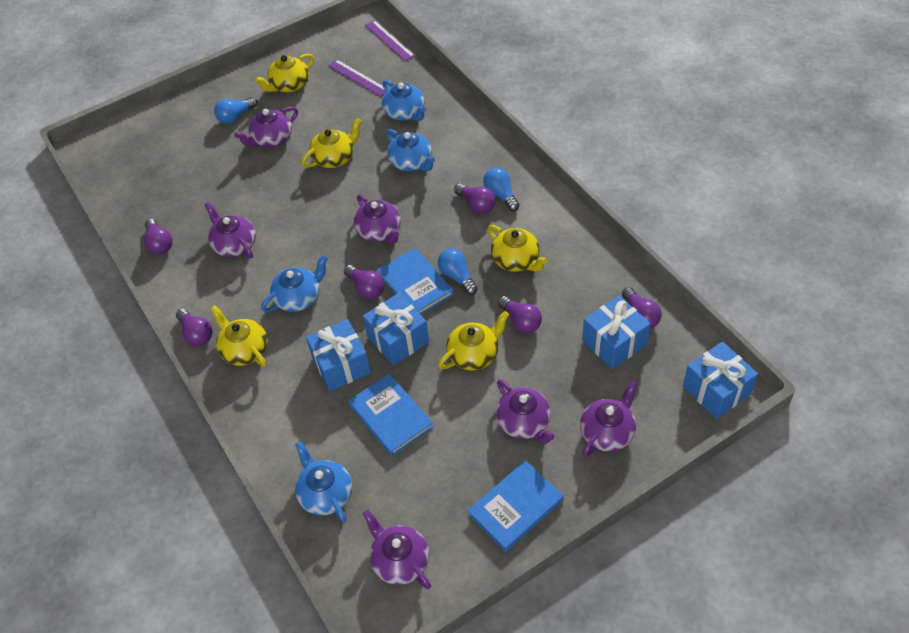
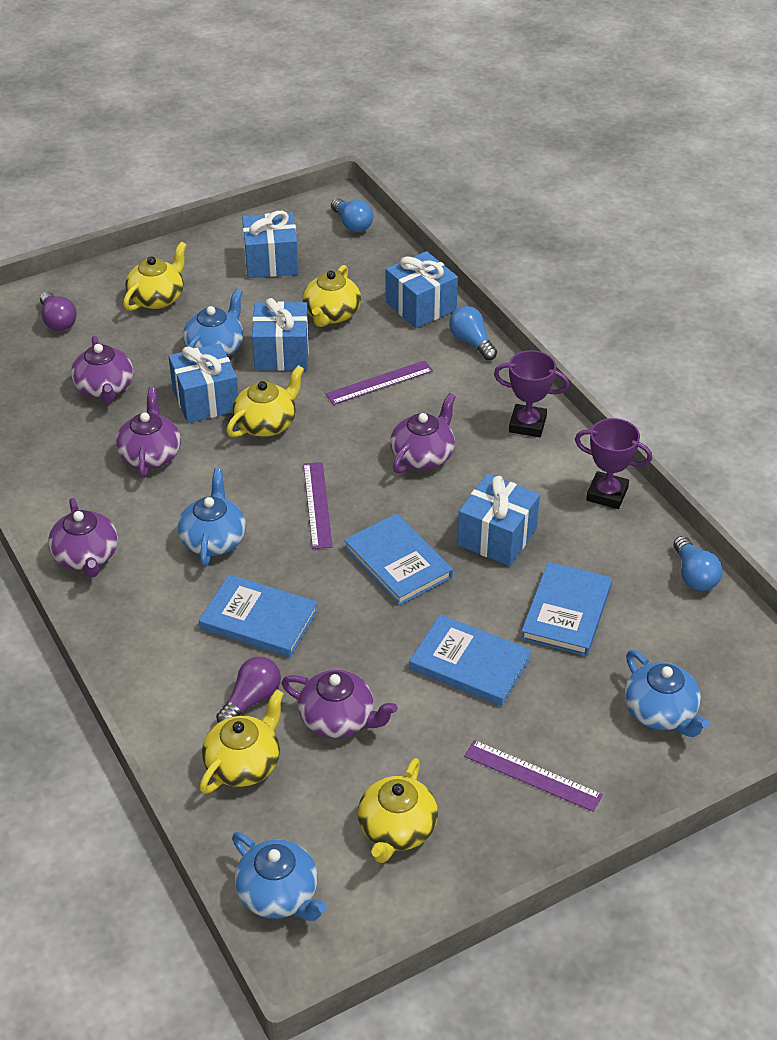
blue book: [348,373,434,456] [377,248,454,315] [468,460,564,552] = 3 -> [199,574,318,657] [344,513,453,606] [409,614,531,706] [521,562,612,656] = 4
blue gift: [306,319,371,391] [363,293,429,366] [582,295,651,369] [683,341,758,419] = 4 -> [168,343,238,423] [242,211,299,278] [252,298,309,371] [386,251,458,328] [457,474,540,566] = 5
purple light bulb: [144,219,173,254] [176,309,213,346] [344,265,384,299] [454,183,496,214] [498,296,542,333] [622,287,662,329] = 6 -> [40,292,77,331] [216,657,281,723] = 2
purple ruler: [328,59,385,97] [365,20,415,61] = 2 -> [303,462,333,549] [325,361,433,405] [464,740,603,812] = 3
purple teapot: [205,202,256,258] [235,106,298,147] [354,194,401,244] [363,510,431,589] [496,379,555,444] [580,381,638,457] = 6 -> [48,498,118,578] [71,336,133,403] [116,387,181,478] [281,670,397,738] [390,393,456,473] = 5
purple trophy: none = 0 -> [494,350,569,437] [575,418,652,509] = 2

